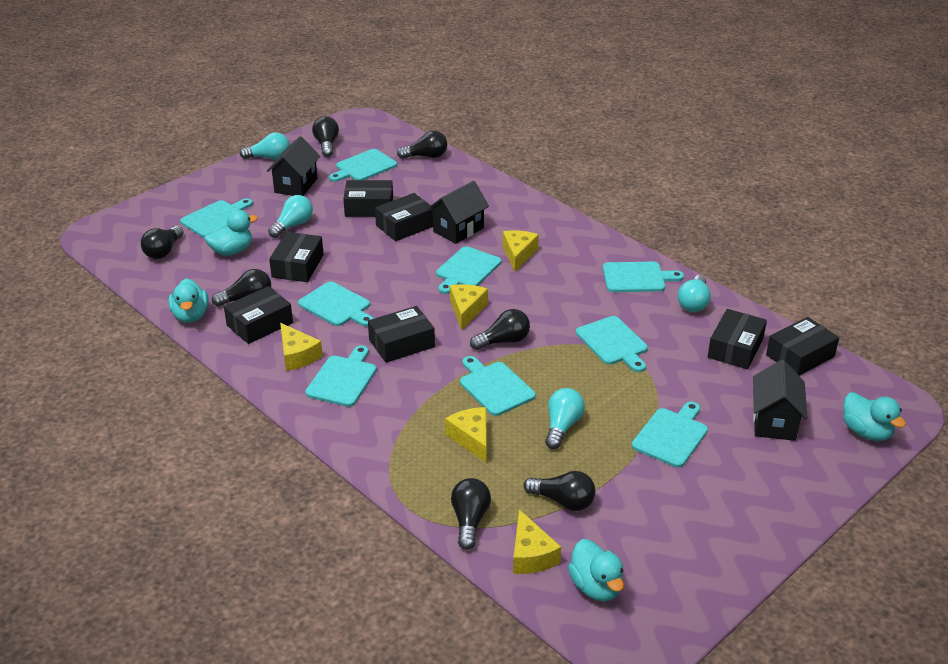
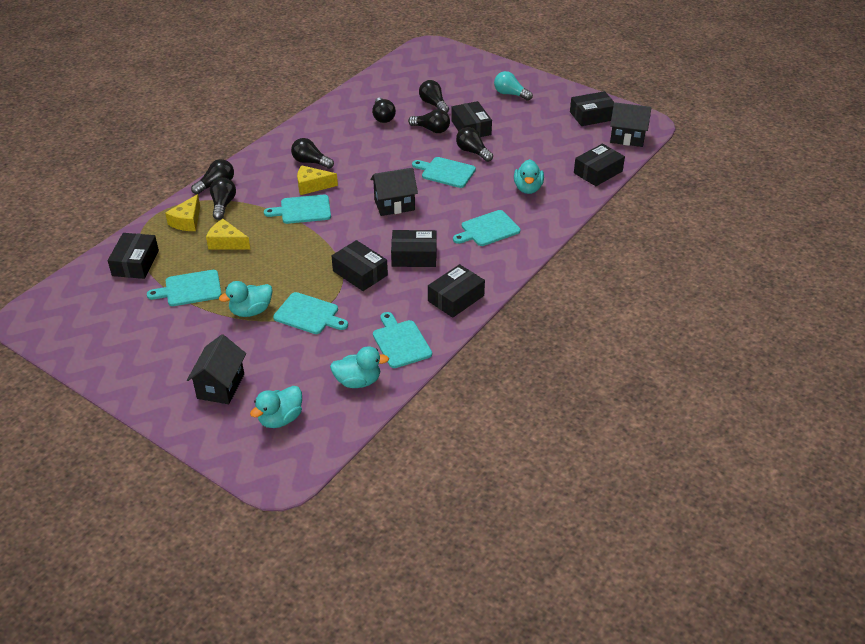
turquoise cutting board: [180,198,253,238] [298,282,374,327] [305,345,377,407] [329,149,397,182] [436,246,501,294] [460,356,536,416] [576,316,648,372] [603,262,684,292] [632,402,708,468] = 9 -> [147,270,222,306] [264,195,331,224] [273,292,348,334] [373,312,432,368] [412,157,476,188] [453,210,520,246] = 6
turquoise light bulb: [240,132,290,160] [268,195,313,238] [545,388,585,449] [678,275,711,312] = 4 -> [494,71,533,101] = 1
yellow cheese: [280,323,323,371] [445,407,487,462] [450,284,488,330] [502,231,539,272] [513,509,561,574] = 5 -> [165,194,200,231] [206,219,251,250] [297,165,338,195] = 3

